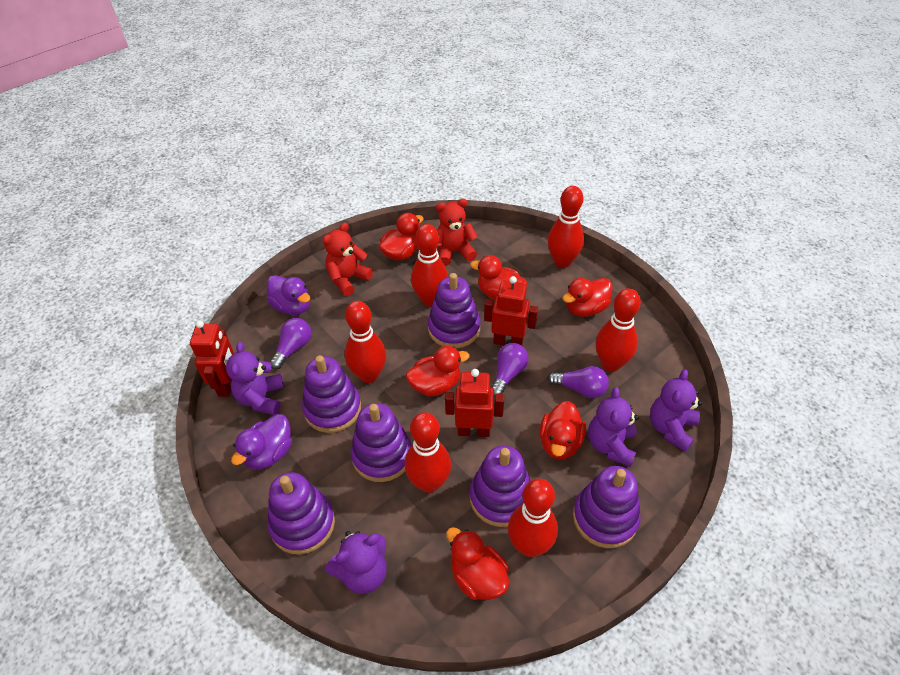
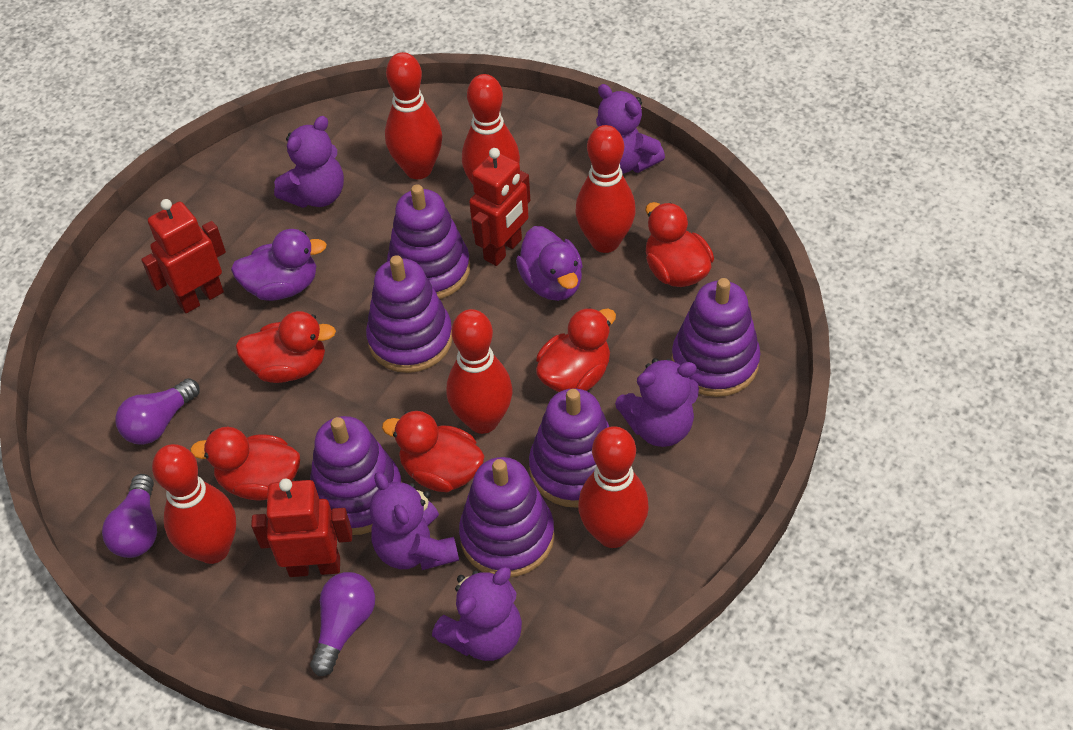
purple teddy bear: [226,342,284,415] [325,531,387,594] [588,387,639,467] [650,369,702,452] = 4 -> [274,116,344,208] [370,472,459,570] [432,567,522,661] [596,84,665,174] [615,358,699,447] = 5
red duck: [379,213,424,261] [406,346,470,396] [446,527,509,600] [470,255,527,300] [539,401,586,459] [562,278,613,317] = 6 -> [190,427,300,500] [235,311,336,383] [382,411,485,492] [536,307,616,392] [645,202,714,287] = 5
red teddy bear: [323,223,373,296] [436,199,478,266] = 2 -> none = 0

